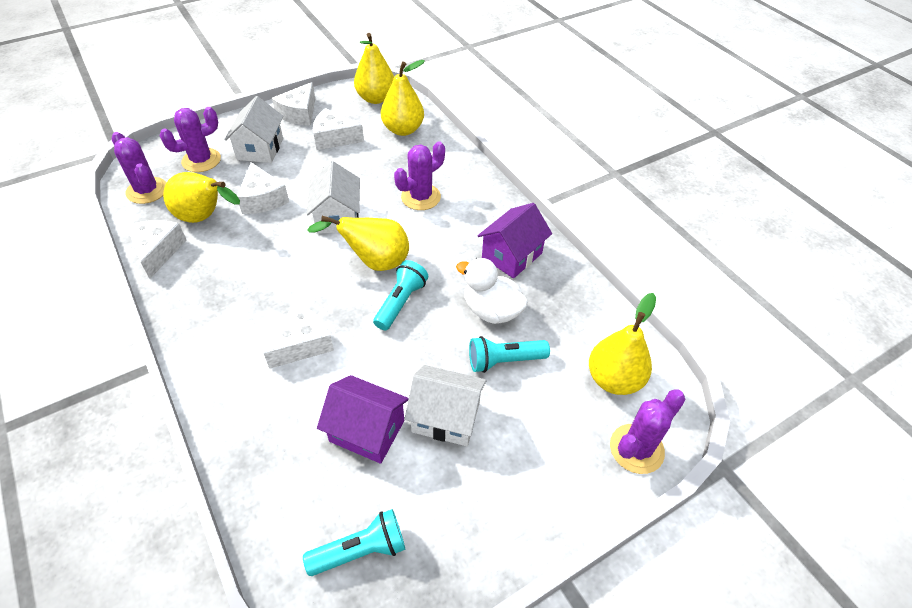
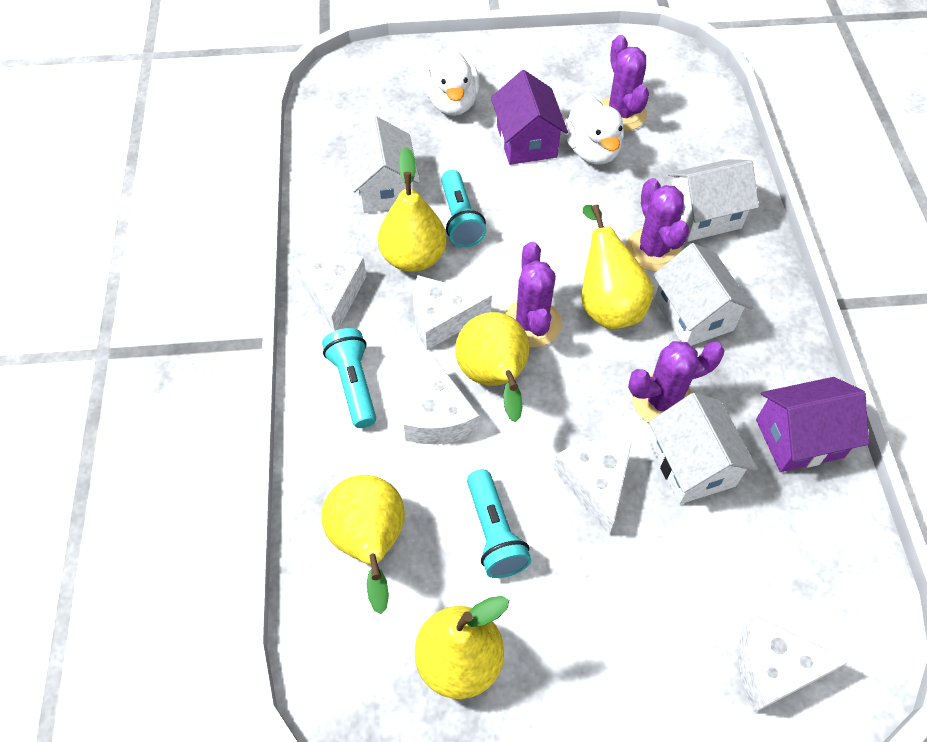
white duck: [456,258,528,324] = 1 -> [424,47,480,116] [564,94,624,165] = 2
white house: [224,96,284,163] [307,161,360,234] [404,365,487,446] = 3 -> [345,116,420,213] [649,393,758,504] [653,243,754,346] [668,159,759,241] = 4

